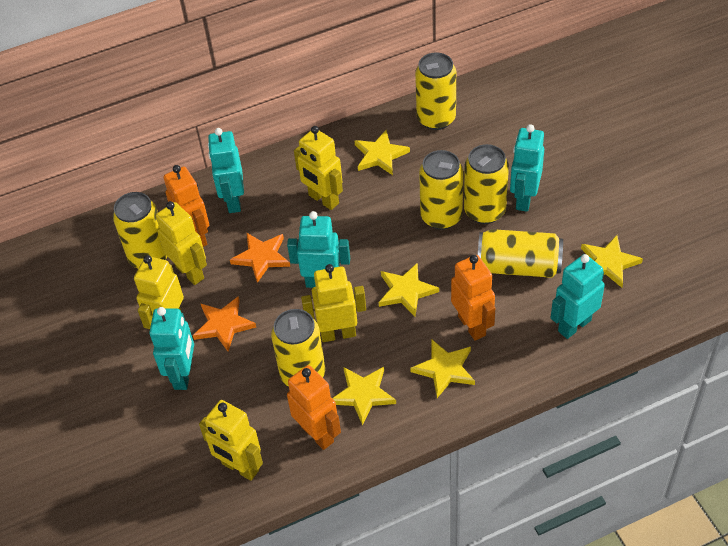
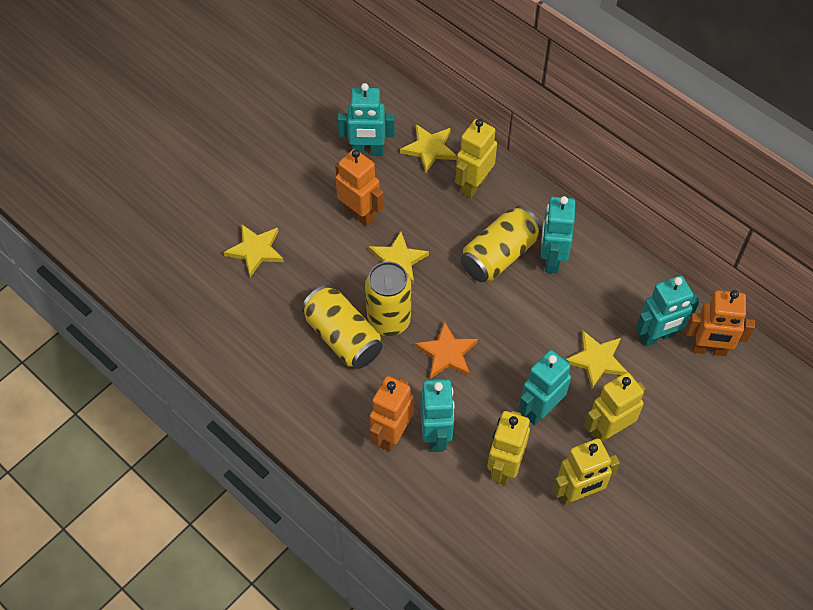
orange star: [193,296,256,352] [230,233,290,283] = 2 -> [415,321,478,379] = 1
yellow can: [113,192,167,269] [271,309,325,387] [415,53,456,130] [419,150,463,230] [464,144,509,224] [478,229,563,278] = 6 -> [301,285,382,369] [365,262,411,336] [461,206,541,282] = 3
yellow robot: [134,255,184,329] [156,201,207,285] [199,400,263,481] [294,126,343,210] [301,264,366,342] = 5 -> [455,119,497,198] [487,411,530,485] [553,439,620,505] [584,372,645,442] = 4
yellow star: [332,367,396,425] [355,130,410,175] [379,263,439,316] [410,340,475,398] [581,235,643,288] = 5 -> [223,224,284,277] [369,231,429,284] [400,124,457,173] [567,330,627,389] = 4

